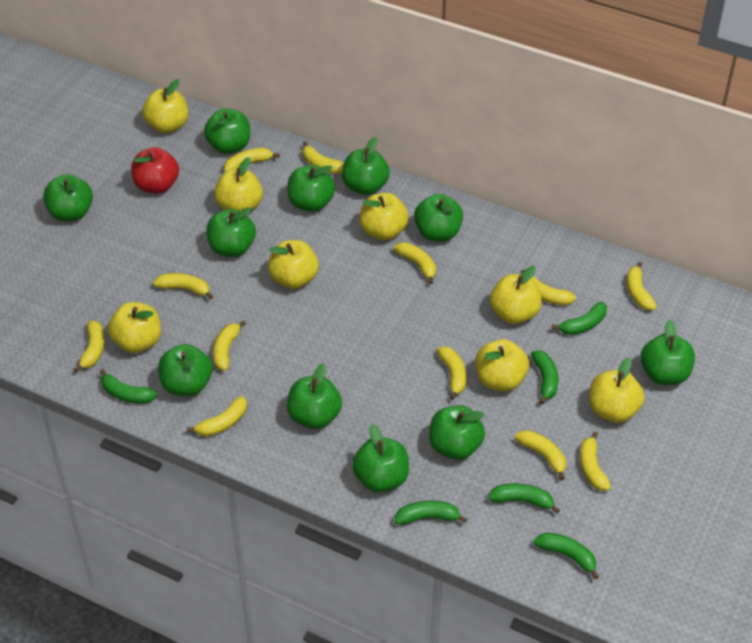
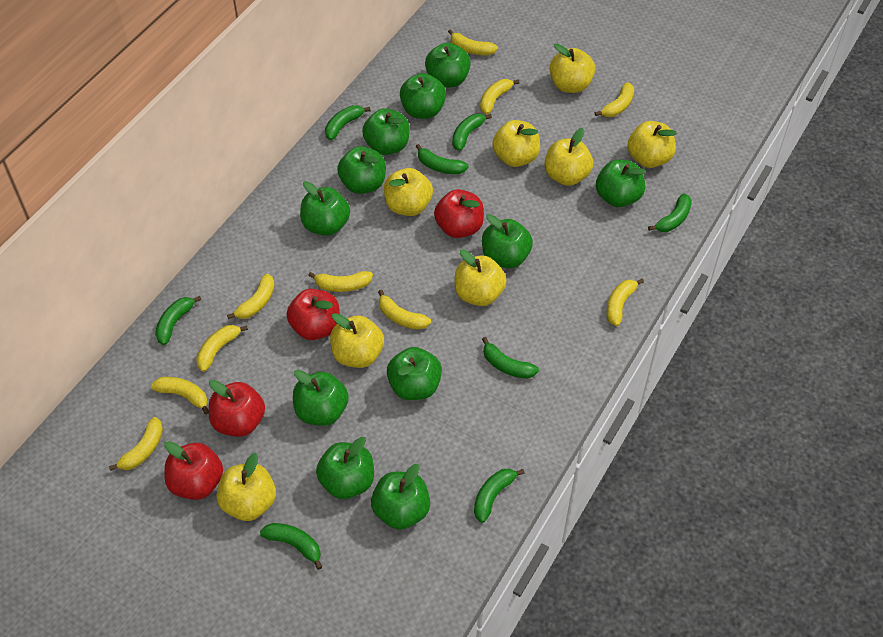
green banana: [100,369,157,404] [394,501,467,525] [488,483,560,513] [531,351,558,405] [534,532,599,579] [551,302,607,335] = 6 -> [155,296,201,345] [260,523,322,570] [325,105,371,140] [416,144,469,174] [452,114,492,151] [474,469,525,523] [482,337,539,379] [648,193,692,232] = 8
red apple: [131,147,179,194] = 1 -> [164,441,223,500] [209,380,265,437] [287,289,340,340] [434,189,484,238] = 4
yellow banana: [74,321,105,373] [153,273,213,299] [187,396,247,437] [213,320,246,371] [224,148,280,172] [303,141,344,174] [394,242,436,284] [437,346,466,400] [515,430,566,480] [521,270,576,305] [580,432,611,491] [627,262,657,310] = 12 -> [109,417,163,471] [151,377,209,415] [196,325,248,372] [227,274,275,319] [308,271,373,292] [378,289,431,330] [448,29,498,55] [480,79,519,114] [595,82,634,117] [606,279,644,326] = 10

